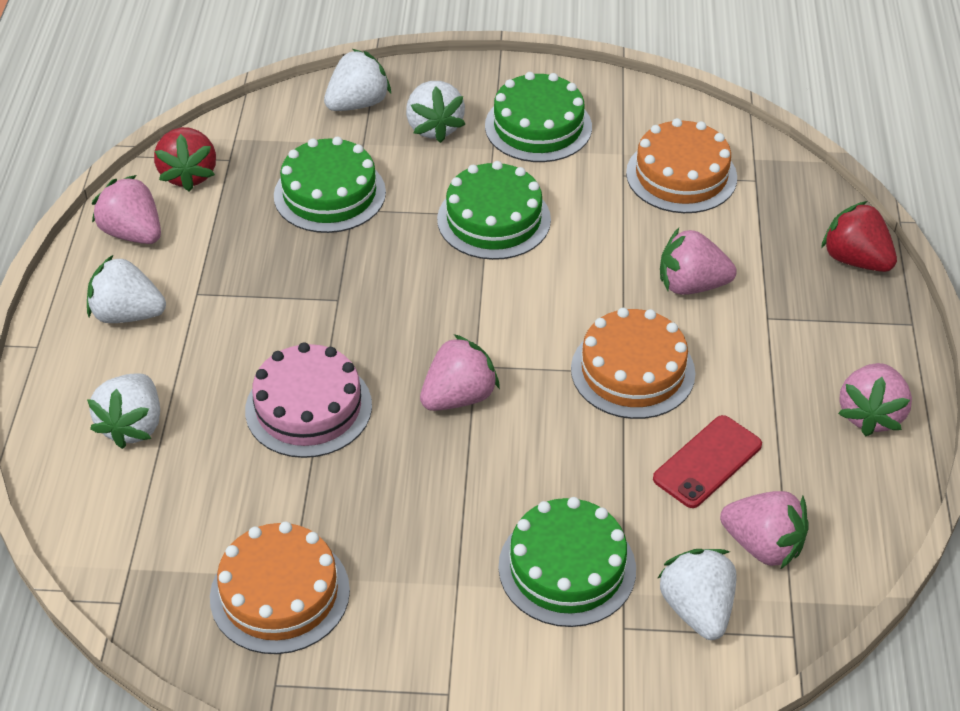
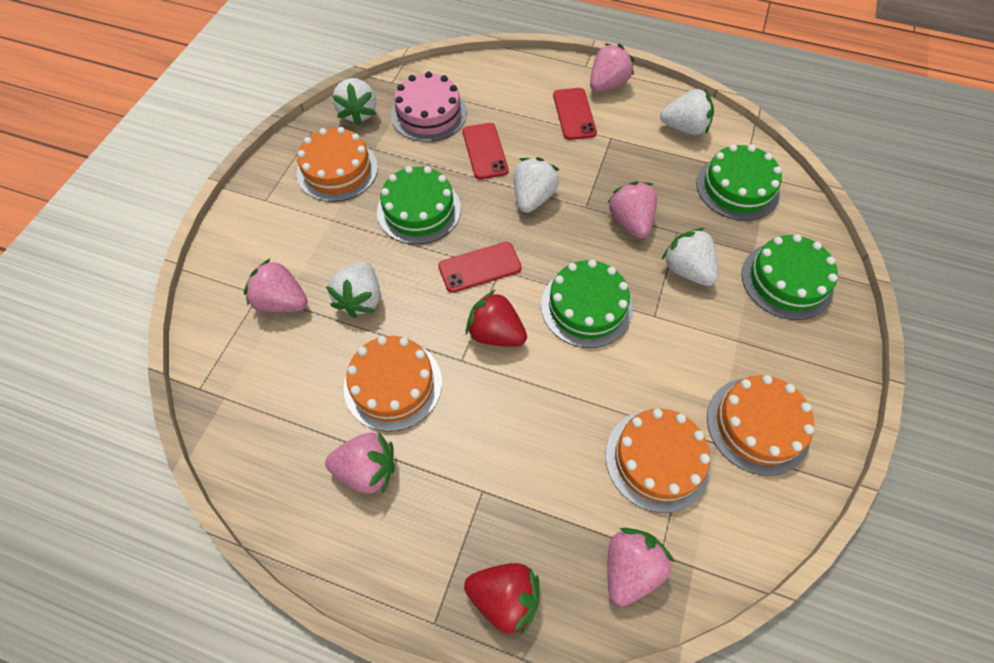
orange cake: [210,522,350,654] [571,308,695,419] [626,118,737,213] = 3 -> [297,127,378,202] [344,336,442,432] [605,409,711,513] [707,375,814,476] = 4
red phone: [653,415,762,508] = 1 -> [438,242,522,293] [463,123,509,180] [553,88,597,140] = 3

